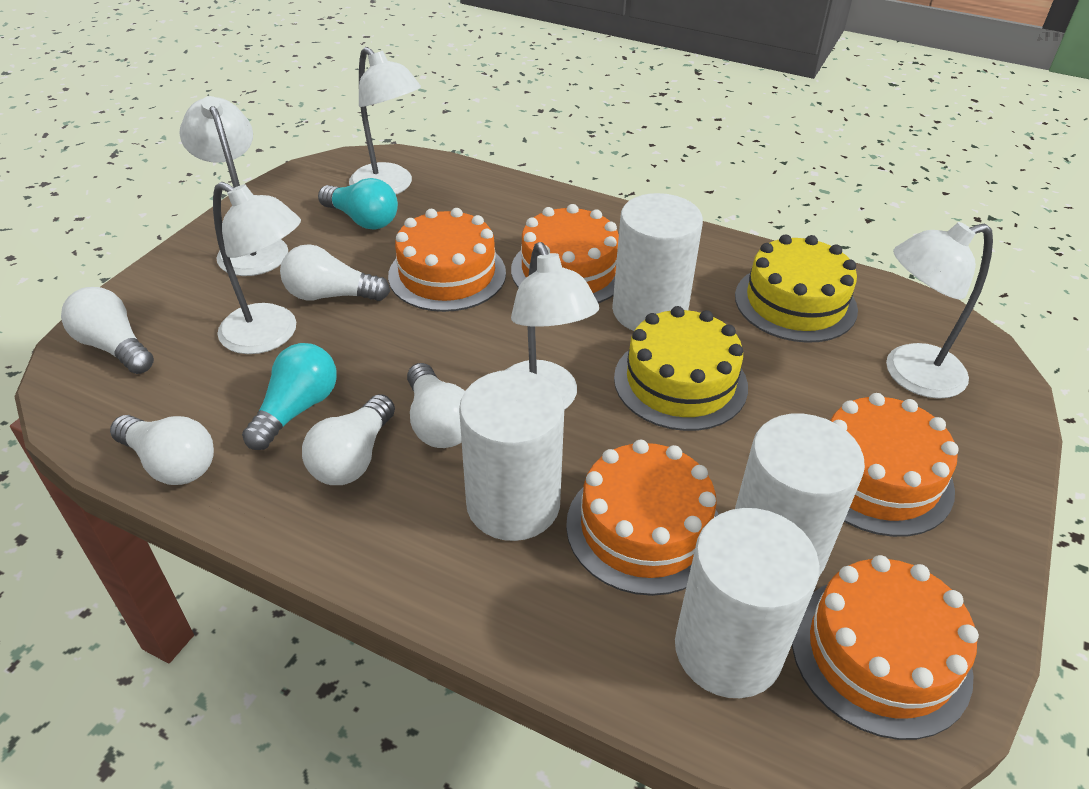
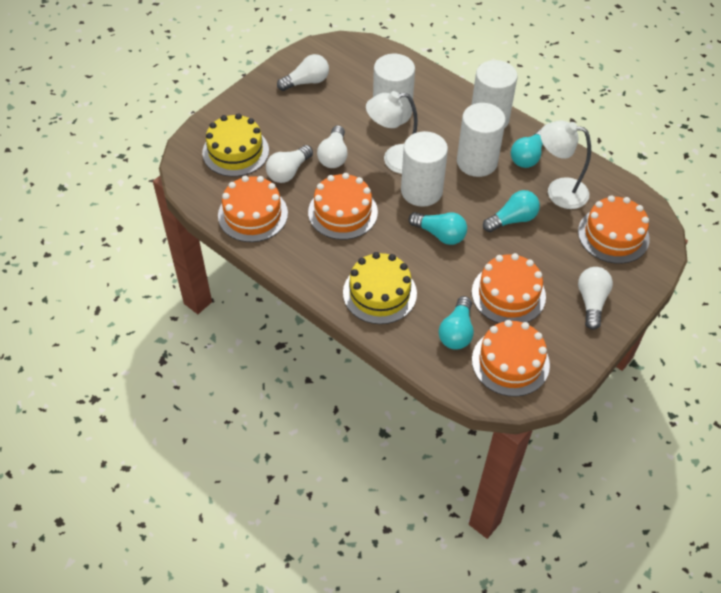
turquoise light bulb: [242,343,337,450] [318,178,398,230] = 2 -> [409,212,467,245] [439,296,474,350] [483,190,540,232] [511,129,543,168] = 4
white lamp: [179,96,288,276] [213,182,301,354] [349,47,421,194] [506,242,599,410] [886,222,993,399] = 5 -> [366,91,418,174] [540,120,591,209] = 2
white light bulb: [61,287,154,374] [110,415,214,485] [280,244,390,301] [302,394,395,485] [407,363,465,448] = 5 -> [266,145,313,183] [277,54,329,91] [317,125,348,168] [578,267,613,330] = 4

